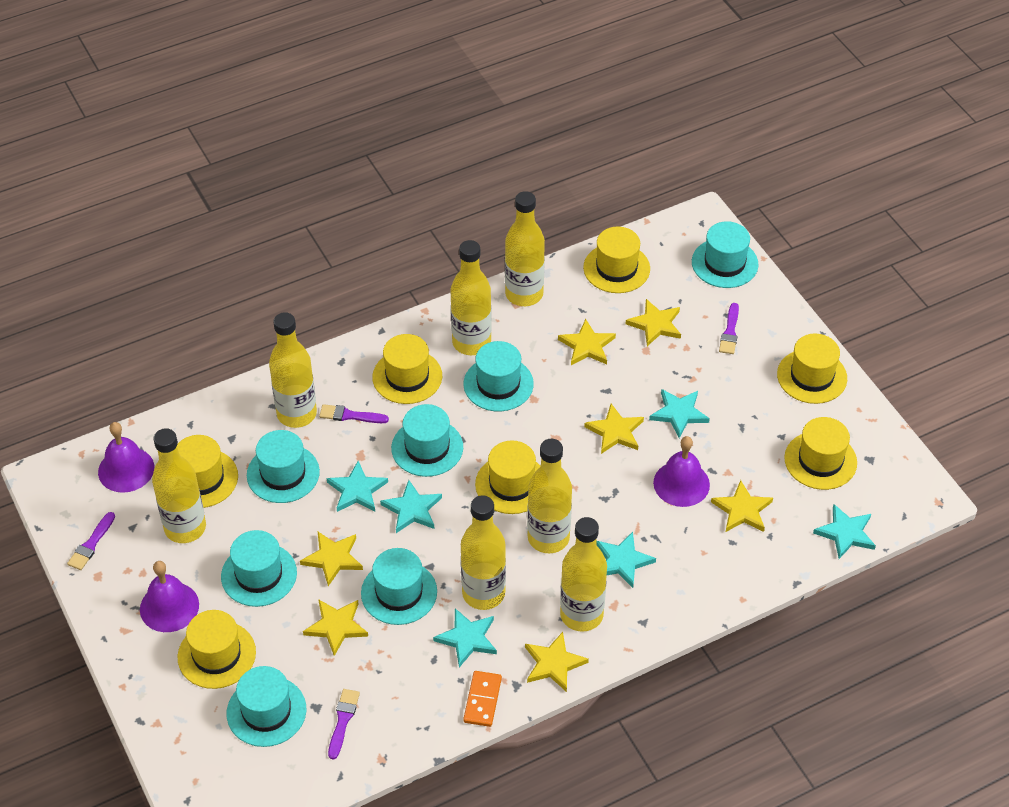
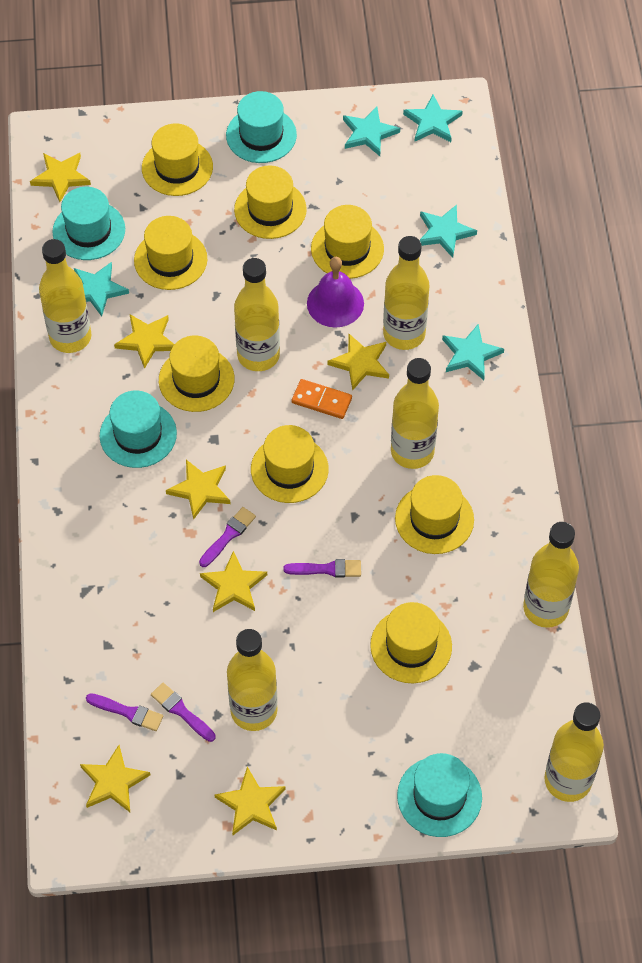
purple bell: [98,422,154,493] [140,561,199,632] [653,436,710,507] = 3 -> [307,257,364,327] = 1
turquoise hat: [221,530,297,607] [227,666,306,747] [247,430,320,503] [361,548,437,625] [391,404,463,477] [463,341,534,411] [692,221,759,288] = 7 -> [52,187,125,260] [100,391,177,468] [226,91,297,163] [397,753,482,837] = 4
turquoise star: [327,461,388,512] [380,480,442,533] [433,608,497,667] [597,532,656,588] [649,389,710,438] [813,504,876,559] = 6 -> [74,262,129,317] [343,106,400,156] [403,95,463,142] [420,205,477,258] [442,324,504,380] = 5
yellow hat: [177,435,238,508] [178,610,256,689] [372,334,442,404] [475,440,540,514] [583,226,650,293] [777,333,847,404] [784,417,857,490] = 7 -> [134,216,207,290] [142,123,213,196] [159,336,234,412] [234,166,307,239] [251,425,329,503] [311,205,384,279] [370,602,452,683] [395,475,474,554] = 8

